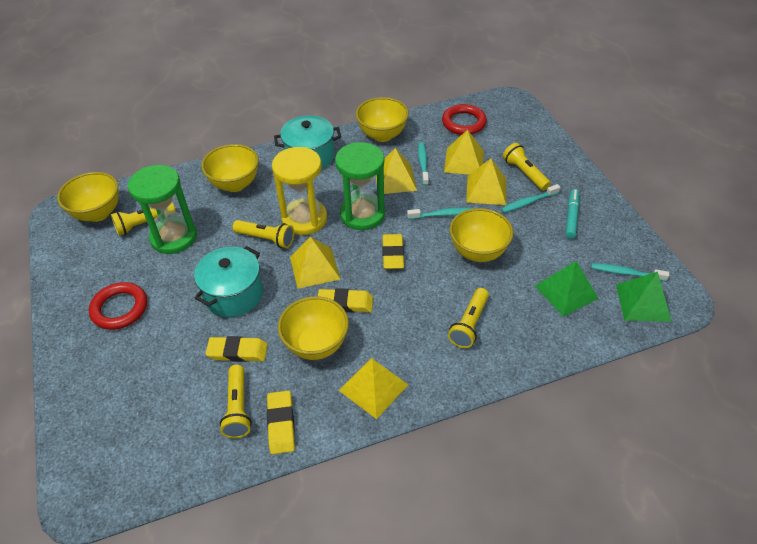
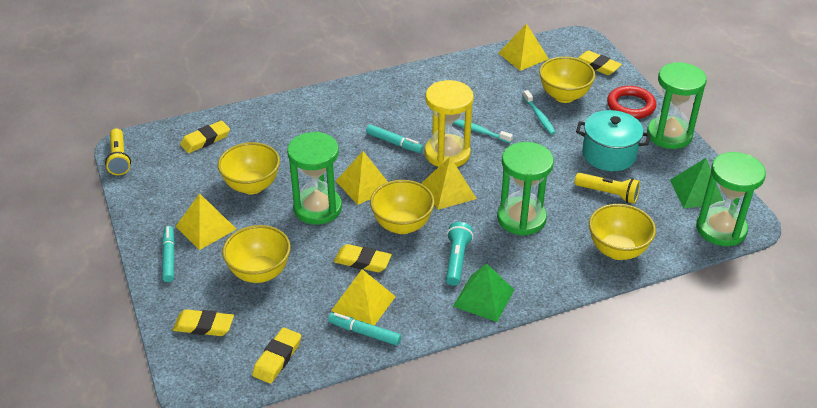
green hourglass: [128,165,197,254] [335,142,385,230] = 2 -> [287,132,342,225] [497,142,554,236] [647,62,707,149] [696,152,766,246] = 4
red ring: [89,282,147,330] [442,104,487,135] = 2 -> [607,86,656,119] = 1
turquoise flashlight: none = 0 -> [446,222,473,286] = 1
turquoise marker: [566,189,579,239] = 1 -> [162,226,175,282] [328,313,401,346] [366,125,423,153] = 3
turquoise pot: [194,246,263,317] [274,115,341,169] = 2 -> [576,110,650,171] = 1
turquoise toothbrush: [407,207,474,219] [418,142,429,186] [501,184,560,213] [591,263,669,281] = 4 -> [453,120,513,143] [523,90,556,135] = 2
yellow eraser: [206,336,268,362] [267,391,295,454] [318,288,373,312] [382,234,404,269] = 4 -> [173,309,234,336] [180,121,230,153] [252,328,301,384] [334,244,392,272] [578,51,622,75] = 5
yellow flashlight: [111,203,176,236] [219,365,252,438] [232,220,294,248] [448,288,489,348] [503,143,551,191] = 5 -> [105,128,131,175] [575,173,640,204] = 2

